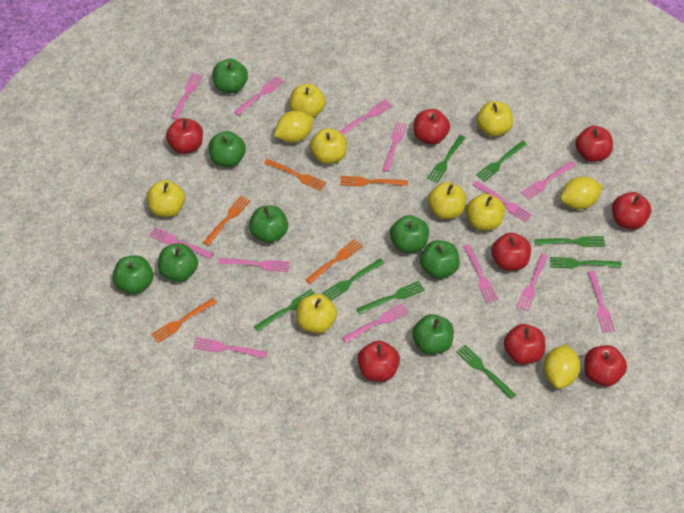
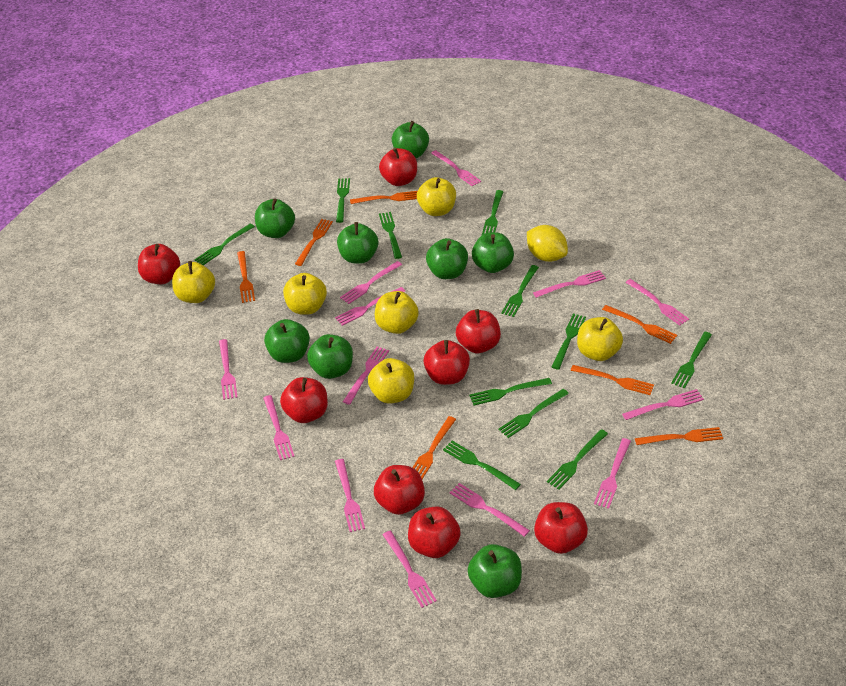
green fork: [254,289,316,331] [322,259,384,301] [357,281,425,314] [427,135,466,183] [456,345,516,399] [476,141,527,182] [535,236,605,247] [550,257,622,268] = 8 -> [195,224,255,265] [336,178,350,223] [379,212,402,259] [443,441,521,490] [469,378,552,406] [482,190,503,235] [498,389,569,438] [501,265,539,317] [547,429,608,490] [552,314,586,370] [671,332,712,389] = 11
orange fork: [151,298,217,343] [203,196,250,246] [264,159,326,191] [305,239,363,284] [340,176,408,186] = 5 -> [237,251,255,303] [295,219,333,266] [350,191,417,204] [412,416,456,479] [571,365,654,395] [602,305,677,344] [635,427,723,445] = 7
yellow apple: [147,180,185,217] [289,84,326,118] [296,294,337,334] [310,128,347,164] [428,182,466,219] [466,193,505,231] [477,101,513,137] = 7 -> [172,261,215,303] [283,273,327,315] [368,358,414,404] [375,291,419,334] [417,177,456,216] [577,317,623,361] = 6
yellow lemon: [274,111,314,143] [544,344,580,389] [560,176,603,210] = 3 -> [527,225,568,262] = 1

